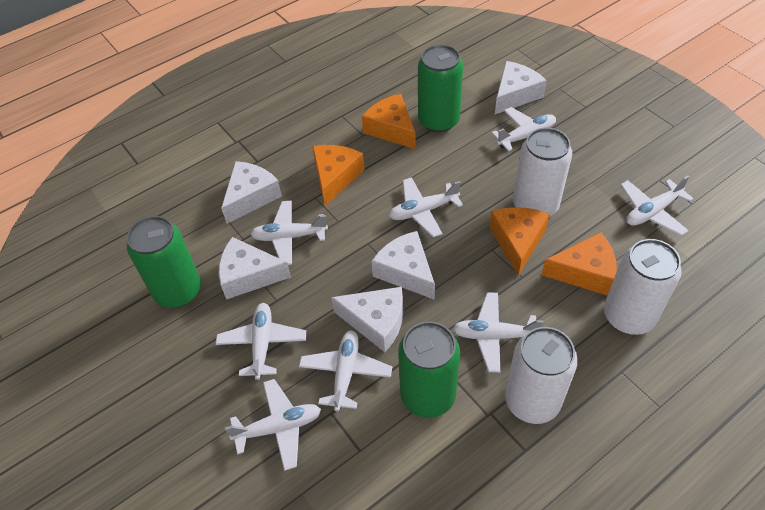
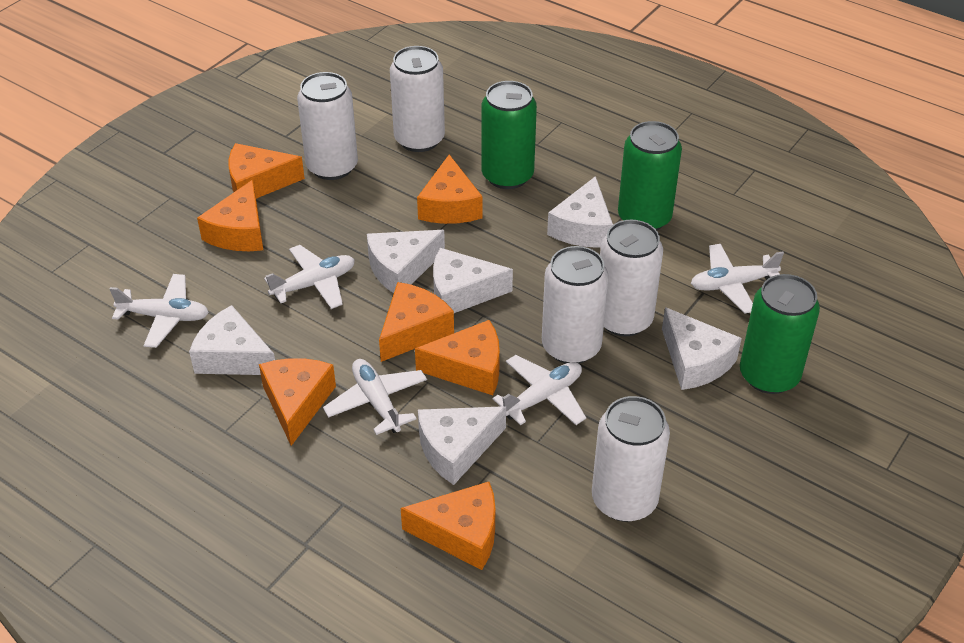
orange cheese: [312,145,365,206] [362,94,416,149] [489,207,550,276] [541,232,617,296] = 4 -> [197,180,263,251] [229,143,305,199] [259,358,336,446] [379,282,454,362] [401,482,495,570] [415,320,500,395] [417,154,482,224] = 7
white can: [505,327,578,424] [513,128,572,217] [604,239,682,335] = 3 -> [297,72,358,180] [390,46,445,152] [542,246,609,364] [592,396,670,522] [600,220,663,337] = 5
white cheese: [219,237,291,300] [221,161,282,224] [331,287,403,352] [371,231,435,300] [495,61,547,114] = 5 -> [189,305,275,375] [367,230,445,293] [418,406,506,485] [433,248,513,313] [547,176,613,248] [662,307,742,390] = 6
white plane: [216,303,306,380] [225,379,321,471] [250,200,328,265] [299,330,392,411] [389,177,463,237] [453,292,544,373] [492,107,556,152] [621,176,694,236] = 8 -> [110,274,209,348] [264,245,355,309] [323,359,427,435] [493,355,586,425] [691,244,784,313] = 5

